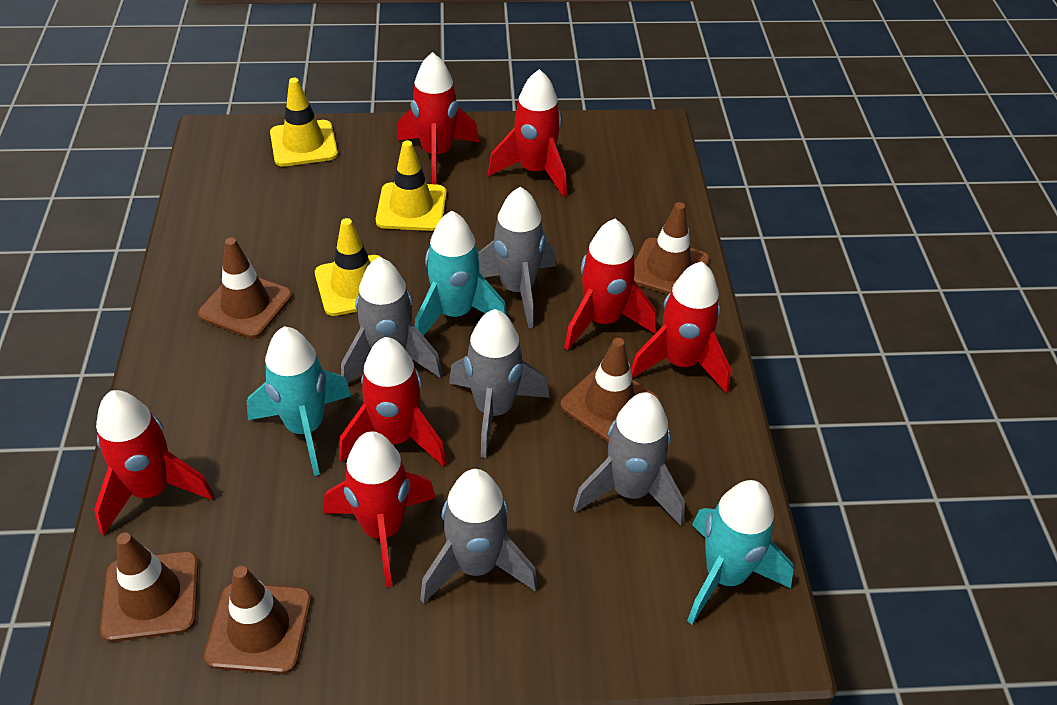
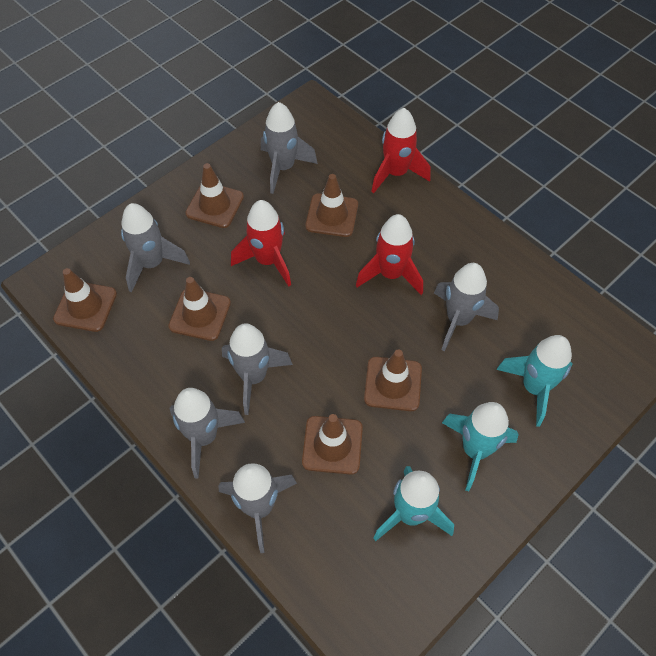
brown traffic cone: [100,533,199,642] [198,237,292,339] [204,566,311,674] [560,338,660,443] [634,202,709,294] = 5 -> [53,268,117,332] [168,277,231,341] [185,163,244,228] [302,414,363,475] [305,174,358,237] [364,349,422,411] = 6
grey rocket: [341,257,442,384] [420,469,538,604] [449,309,549,458] [478,187,556,328] [573,392,685,526] = 5 -> [121,203,190,292] [169,388,245,479] [219,463,297,553] [222,323,293,415] [261,102,318,194] [434,263,499,351] = 6
red rocket: [94,390,215,535] [324,431,436,587] [339,337,447,467] [397,52,479,185] [488,69,567,198] [564,219,657,351] [631,261,731,394] = 7 -> [231,200,291,287] [356,214,423,295] [371,108,431,193] = 3
yellow traffic cone: [270,78,338,167] [315,218,382,316] [376,140,446,231] = 3 -> none = 0

